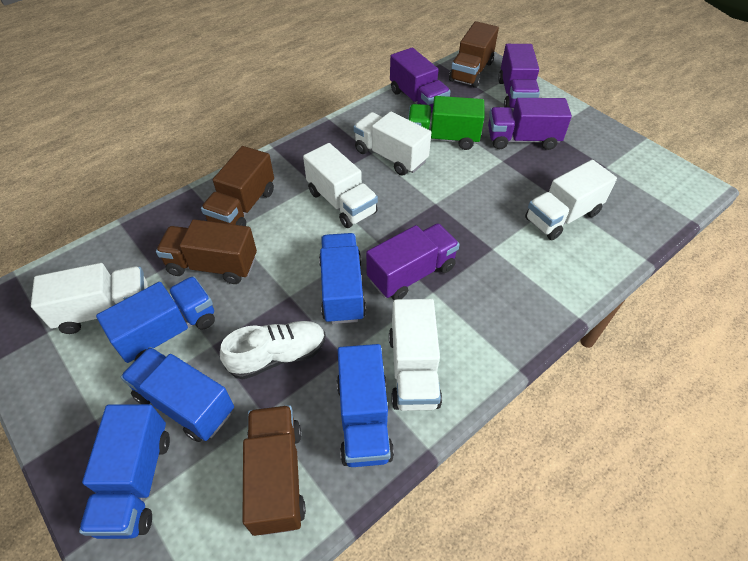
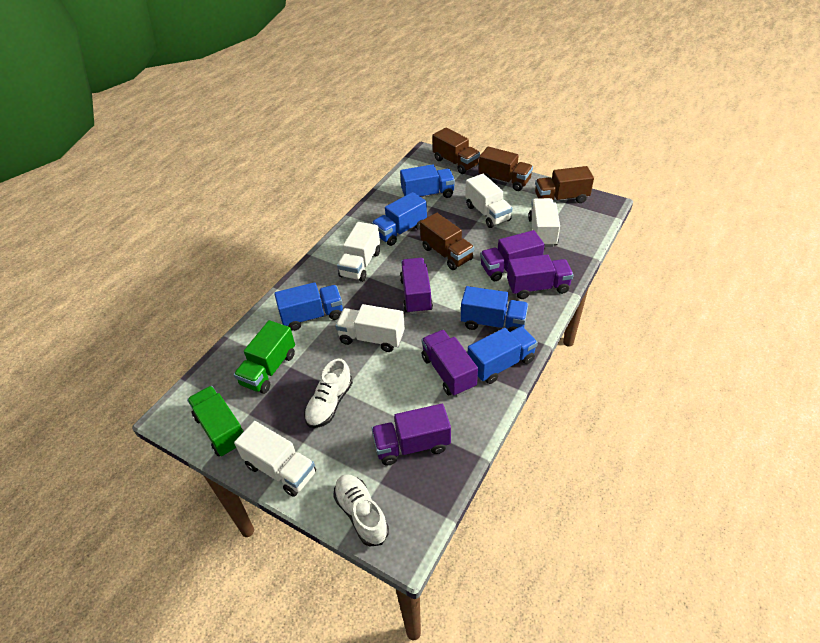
green truck: [408,96,484,150] = 1 -> [187,386,244,456] [234,320,295,394] = 2
purple truck: [366,223,460,300] [390,48,451,114] [488,98,572,150] [498,44,540,109] = 4 -> [371,404,451,466] [400,258,433,314] [421,330,478,396] [480,230,545,281] [507,254,574,299] = 5
white shoe: [220,321,326,379] = 1 -> [304,359,353,428] [333,474,389,547] = 2

